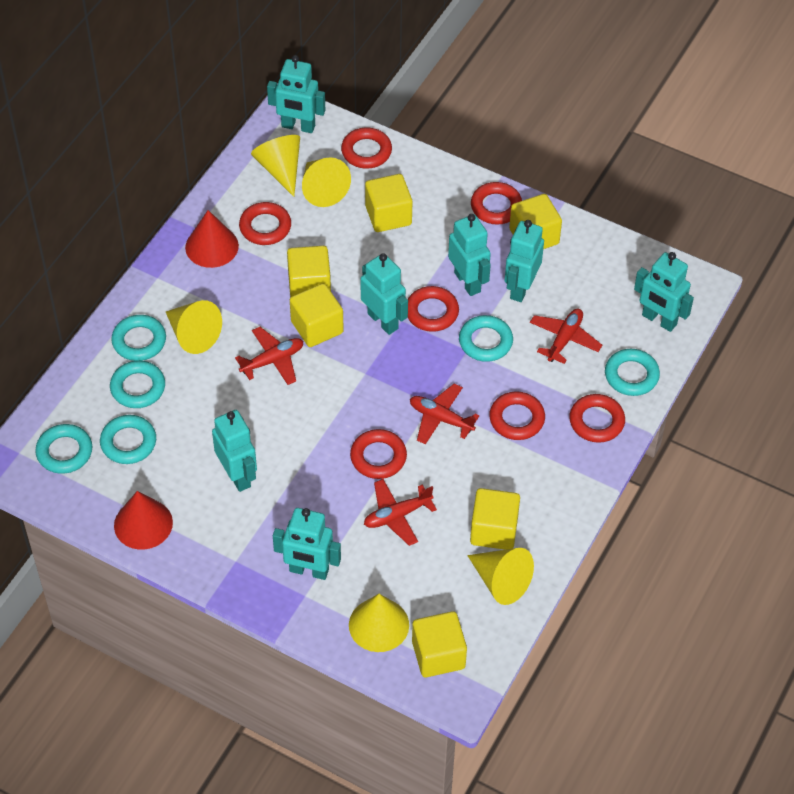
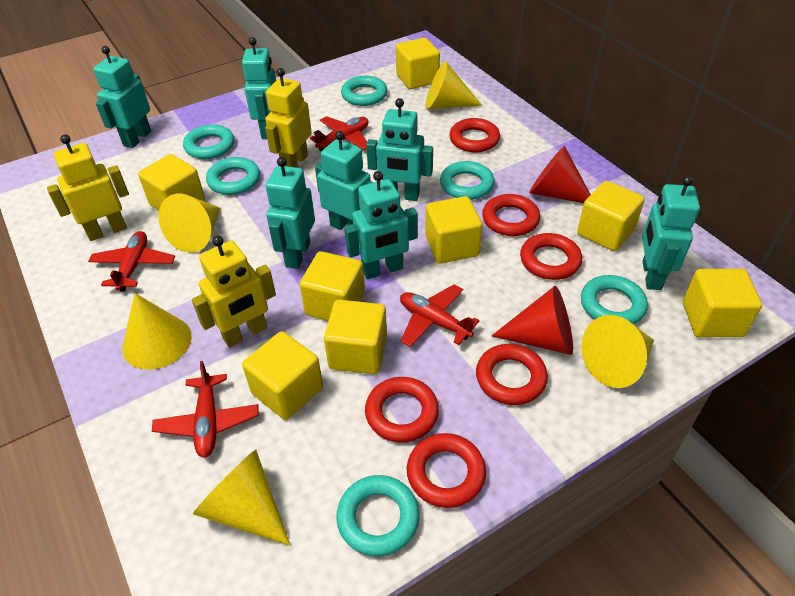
red ring: [239,202,291,245] [341,128,392,168] [350,429,407,479] [408,286,459,332] [471,182,522,225] [489,392,545,440] [569,394,625,443] = 7 -> [365,377,439,443] [407,433,486,508] [449,118,500,153] [476,344,548,405] [482,194,540,236] [520,233,582,280] = 6
yellow cube: [287,246,331,298] [290,283,344,347] [365,174,412,232] [412,611,467,678] [470,488,520,550] [509,194,562,249] = 6 -> [138,154,205,211] [242,331,323,420] [300,251,365,321] [324,300,387,374] [396,38,440,89] [425,196,483,264] [577,181,645,251] [683,269,762,337] = 8
yellow robot: none = 0 -> [47,134,129,241] [192,235,276,347] [265,68,312,168] = 3

